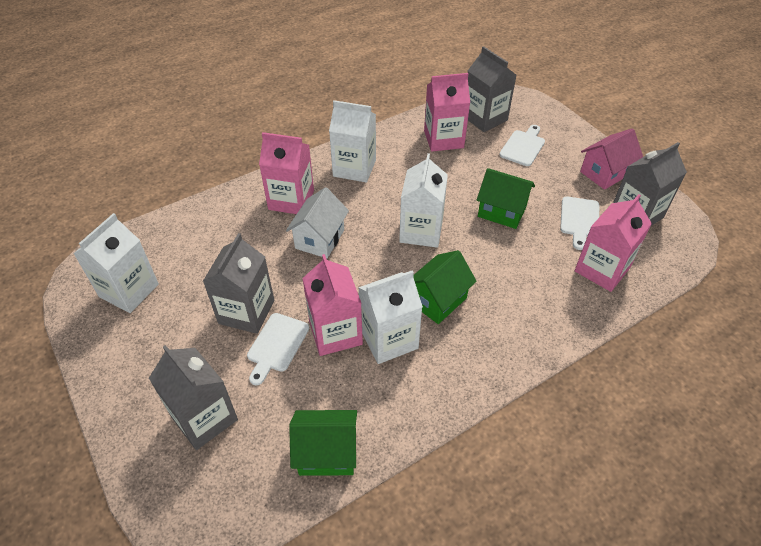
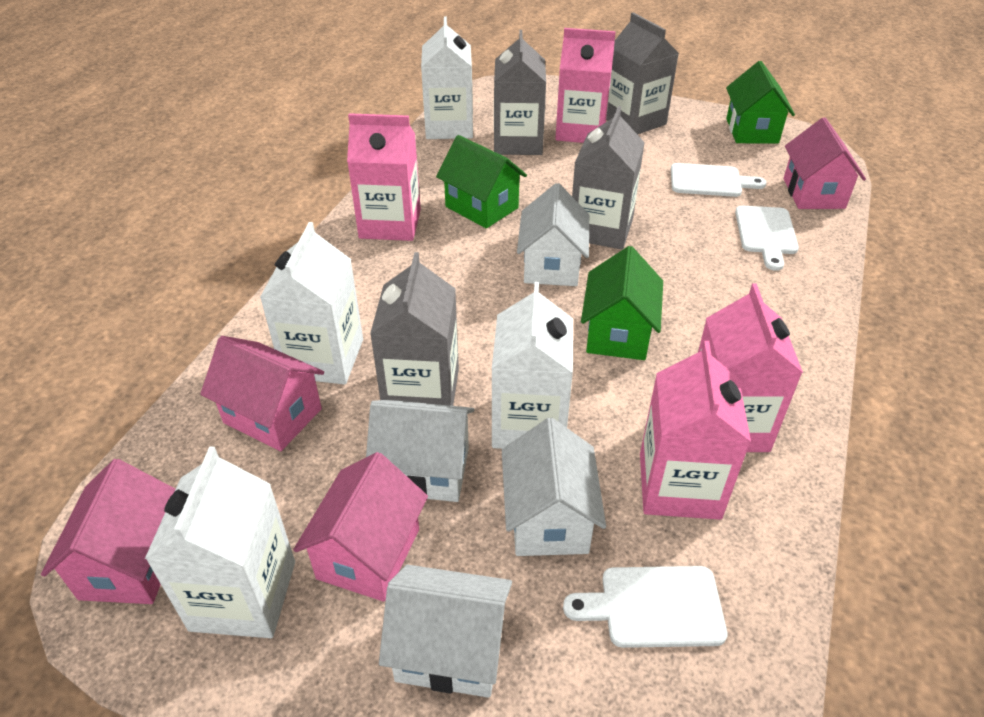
pink house: [580,128,643,190] = 1 -> [41,459,175,604] [200,336,324,451] [293,452,428,602] [783,117,866,209] = 4
white house: [286,187,349,258] = 1 -> [366,400,474,502] [379,564,512,698] [502,418,606,556] [517,183,589,286] = 4

